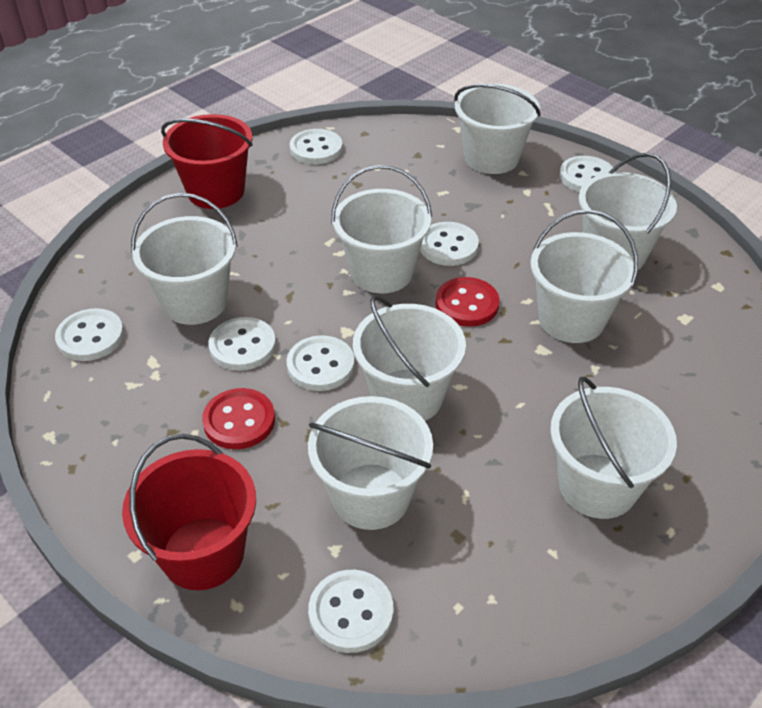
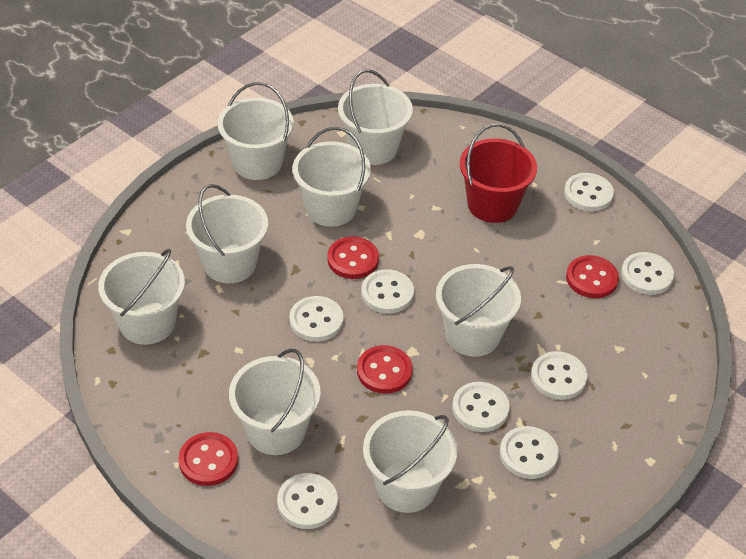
red bucket: [122,434,256,590] [161,114,253,209] = 2 -> [459,124,537,223] = 1
red button: [202,388,275,449] [436,277,500,327] = 2 -> [178,432,238,486] [327,236,379,279] [357,345,413,394] [566,255,619,298] = 4
white button: [55,308,124,361] [208,317,276,371] [286,335,355,391] [290,129,343,164] [308,570,394,653] [420,222,479,266] [560,156,613,192] = 7 -> [277,473,338,529] [289,296,343,342] [361,269,414,314] [452,382,510,432] [500,426,559,479] [531,351,587,400] [564,173,614,211] [621,252,674,295] = 8

